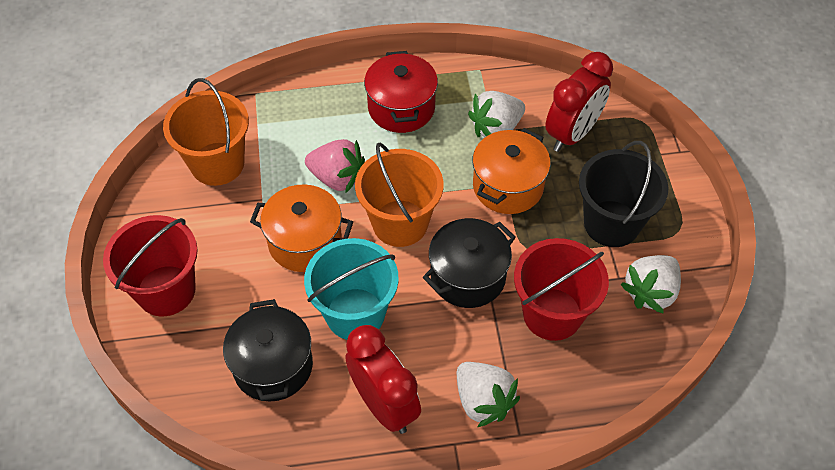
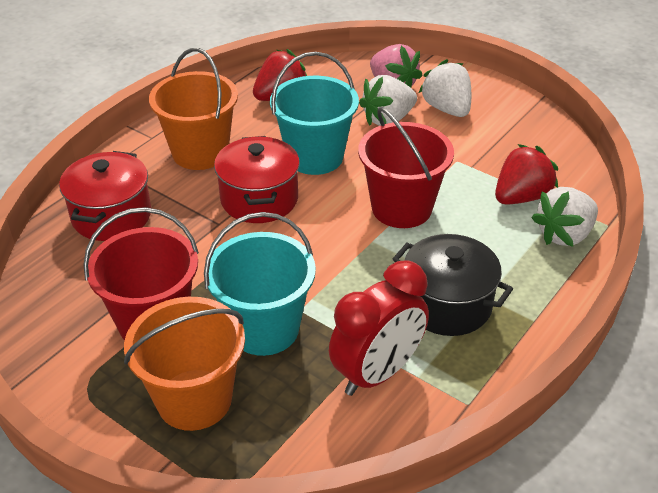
black bucket: [579,141,668,247] = 1 -> none = 0
black pot: [223,299,313,402] [423,218,516,308] = 2 -> [393,234,513,336] = 1
orange pot: [250,184,353,272] [472,128,551,214] = 2 -> none = 0
red clock: [345,325,421,434] [545,52,613,152] = 2 -> [329,260,429,396] = 1
red pot: [364,51,438,133] = 1 -> [59,151,151,241] [214,136,300,223] = 2
red strawberry: none = 0 -> [253,49,307,101] [495,144,558,204] = 2
turquoise bucket: [304,238,399,340] = 1 -> [204,212,316,356] [270,52,359,175] = 2

